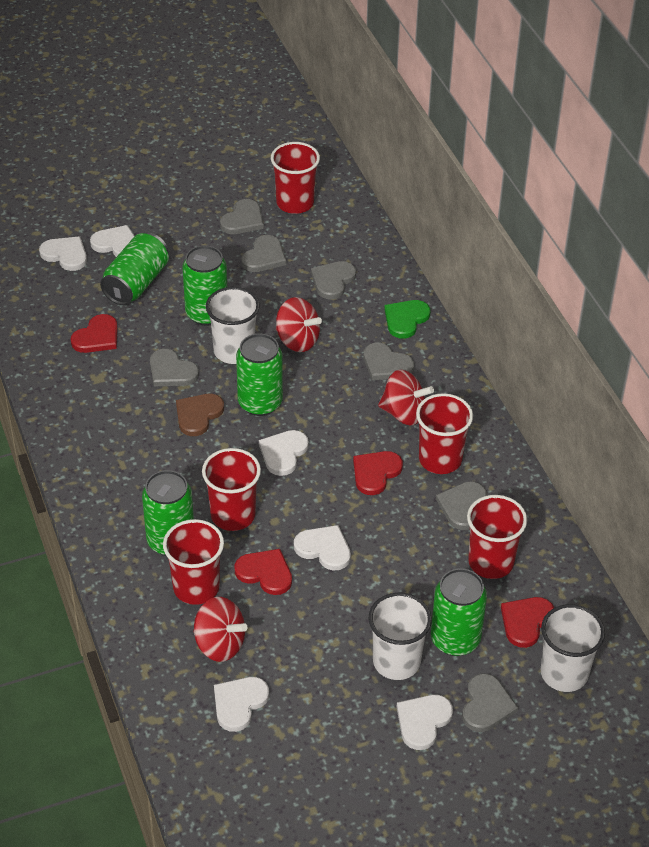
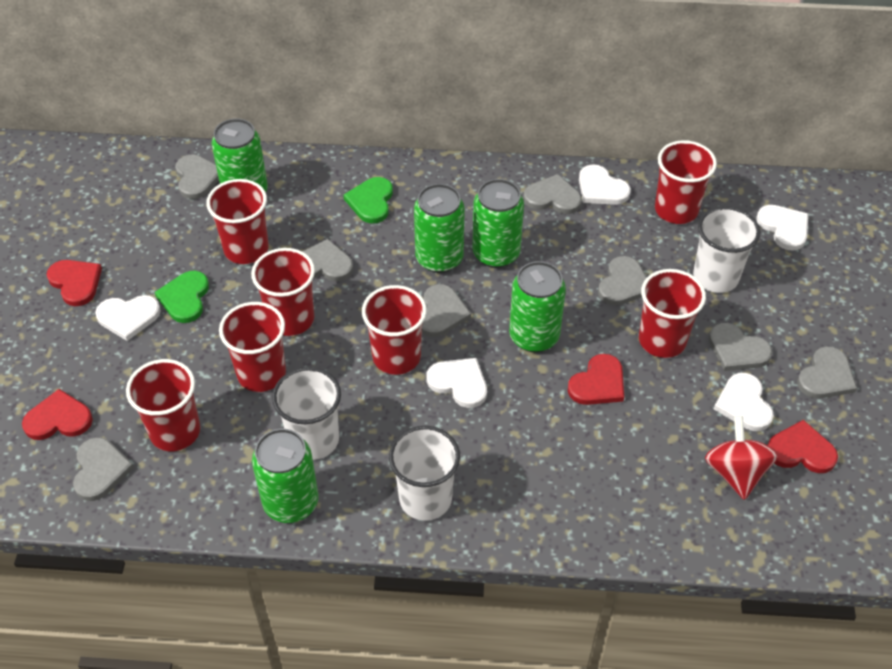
brown heart: [176,394,224,436] = 1 -> none = 0
green heart: [384,300,430,339] = 1 -> [155,271,209,323] [343,177,393,223] = 2
grey heart: [150,349,199,386] [220,199,264,234] [241,235,286,272] [311,261,356,299] [364,343,414,380] [436,481,487,530] [462,673,518,732] = 7 -> [73,437,134,501] [175,155,219,199] [302,239,353,282] [422,284,471,337] [524,174,582,214] [598,256,647,306] [709,323,772,371] [797,346,857,398] = 8
red cup: [163,519,224,605] [202,448,261,531] [271,142,320,214] [416,393,473,474] [467,495,527,579] = 5 -> [126,359,200,451] [206,179,269,264] [219,302,286,392] [251,248,315,336] [362,285,427,375] [639,269,706,358] [655,140,717,224] = 7
red spinning top: [193,597,248,662] [276,297,322,352] [378,370,434,425] = 3 -> [705,416,778,500] = 1
white heart: [39,236,87,271] [90,225,134,257] [214,677,269,732] [259,430,309,476] [294,525,351,571] [396,695,453,750] = 6 -> [95,295,161,341] [426,358,487,408] [579,164,631,205] [714,373,774,431] [756,205,808,251] = 5

